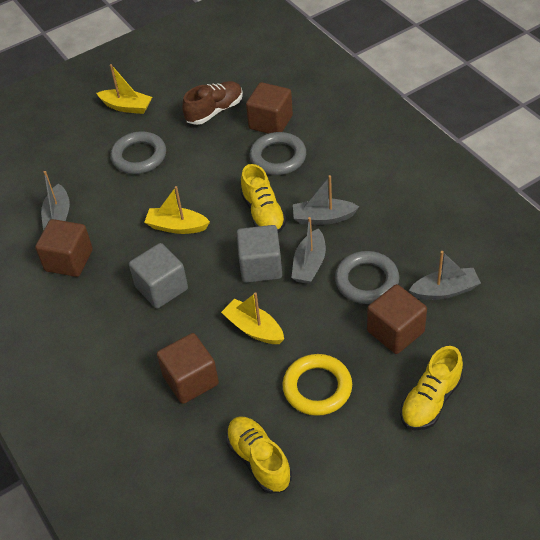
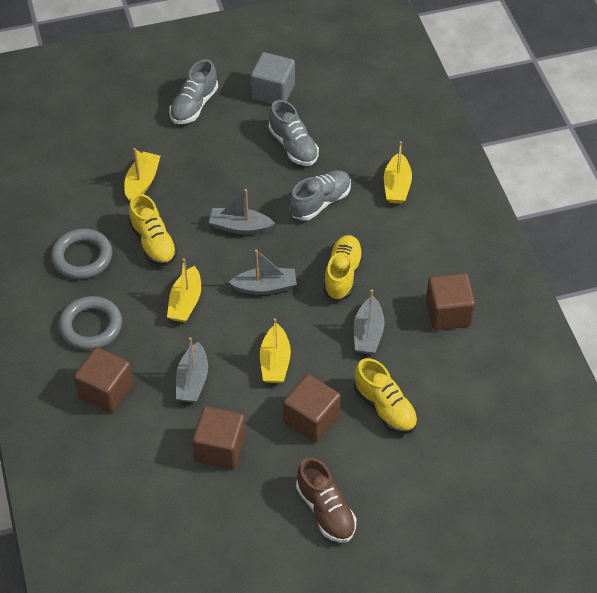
grey cube: [129,243,188,309] [237,225,282,283] = 2 -> [250,52,295,104] = 1
grey ring: [110,131,166,174] [250,132,306,175] [335,251,399,304] = 3 -> [51,229,112,279] [59,296,122,350] = 2
grey shoe: none = 0 -> [169,59,218,124] [269,100,319,166] [289,170,351,221] = 3
yellow boat: [97,64,152,114] [144,186,210,234] [221,292,284,344] = 3 -> [124,148,160,201] [167,258,201,323] [260,318,291,383] [384,141,412,204] = 4
yellow ring: [283,354,352,416] = 1 -> none = 0

